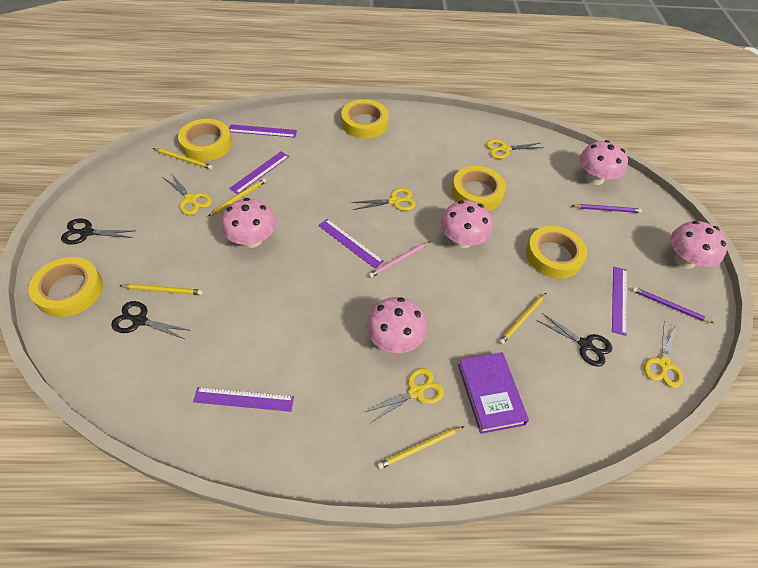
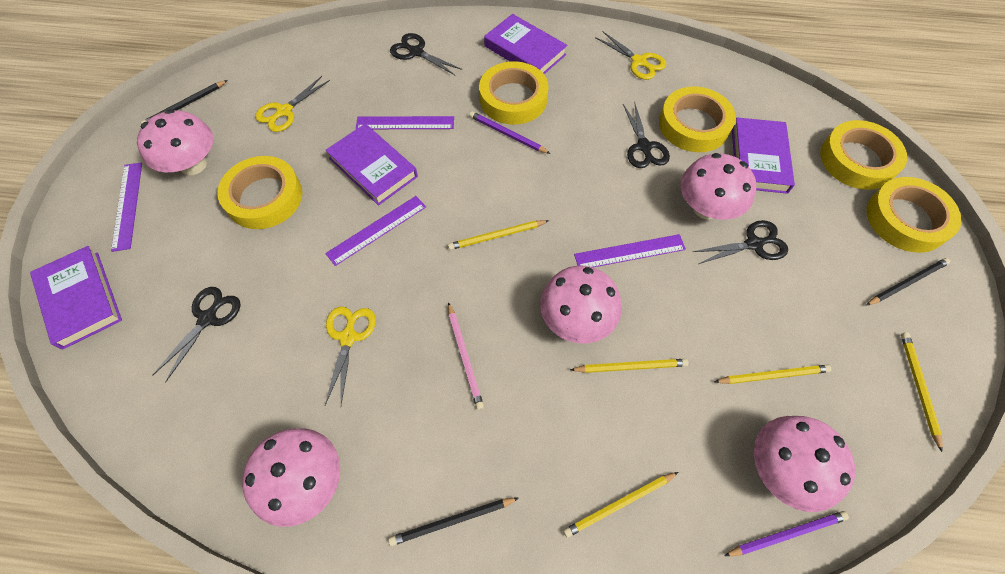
black pencil: none = 0 -> [141,80,228,124] [388,498,519,546] [866,258,950,305] = 3
black scissors: [61,218,135,245] [111,301,191,339] [538,313,612,367] = 3 -> [153,287,241,382] [390,33,462,75] [623,102,670,168] [692,220,788,264] = 4
purple book: [458,352,529,434] = 1 -> [30,246,122,350] [326,124,418,206] [484,14,567,74] [732,118,795,194] = 4
purple ruler: [193,387,294,412] [229,124,297,138] [229,151,289,194] [318,219,384,269] [612,267,627,336] = 5 -> [111,162,142,252] [325,196,426,266] [356,116,454,129] [574,234,686,267] = 4
yellow scissors: [164,173,212,215] [351,188,416,211] [365,368,444,422] [486,140,544,159] [644,321,683,388] = 5 -> [255,76,330,132] [325,306,376,405] [595,31,666,80] = 3

